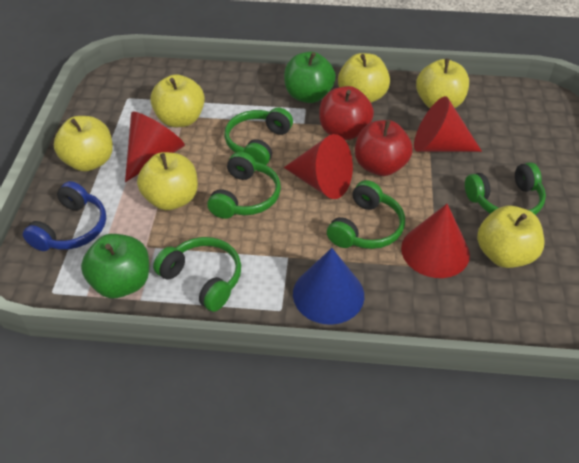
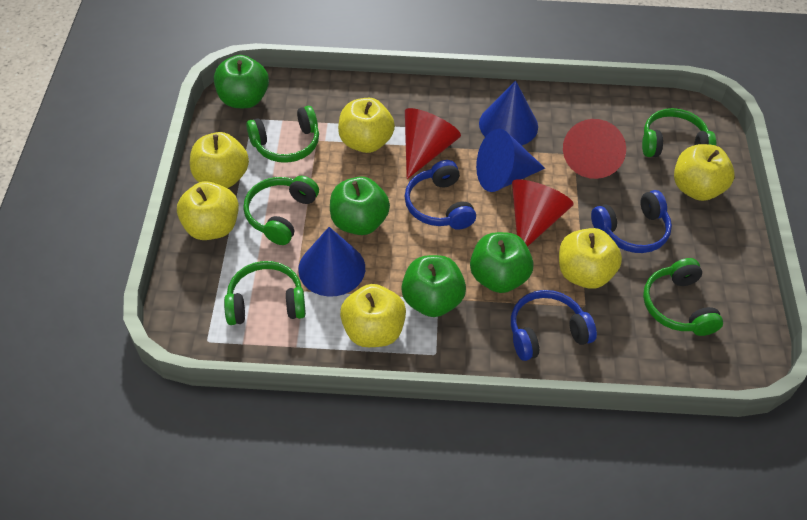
blue cone: [293,248,364,325] = 1 -> [298,227,365,296] [476,129,545,192] [479,80,538,146] = 3
blue headphones: [23,181,106,251] = 1 -> [404,160,476,230] [511,290,597,361] [591,190,672,253] = 3
green apple: [81,234,149,298] [284,52,336,103] = 2 -> [214,55,269,108] [330,177,390,235] [401,255,466,317] [470,232,533,293] = 4
red apple: [319,86,374,140] [355,120,413,176] = 2 -> none = 0
red cone: [125,112,185,182] [284,134,353,199] [401,204,470,278] [414,96,482,152] = 4 -> [405,108,461,179] [512,179,574,247] [563,119,626,179] = 3

